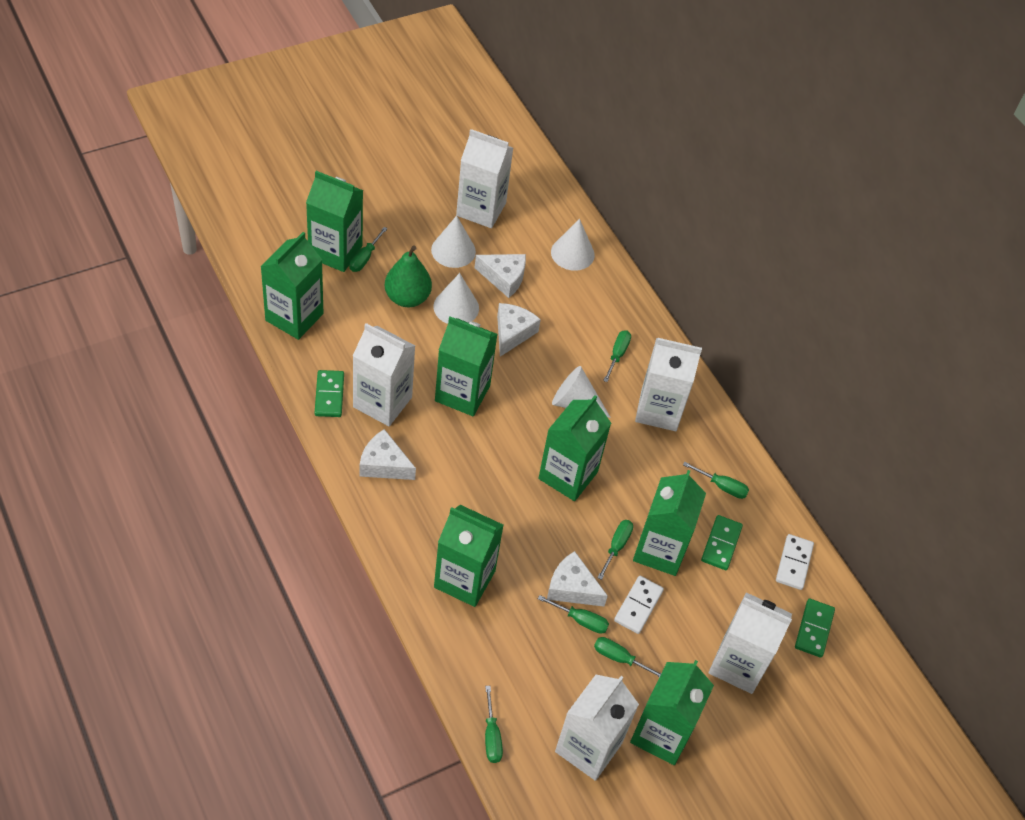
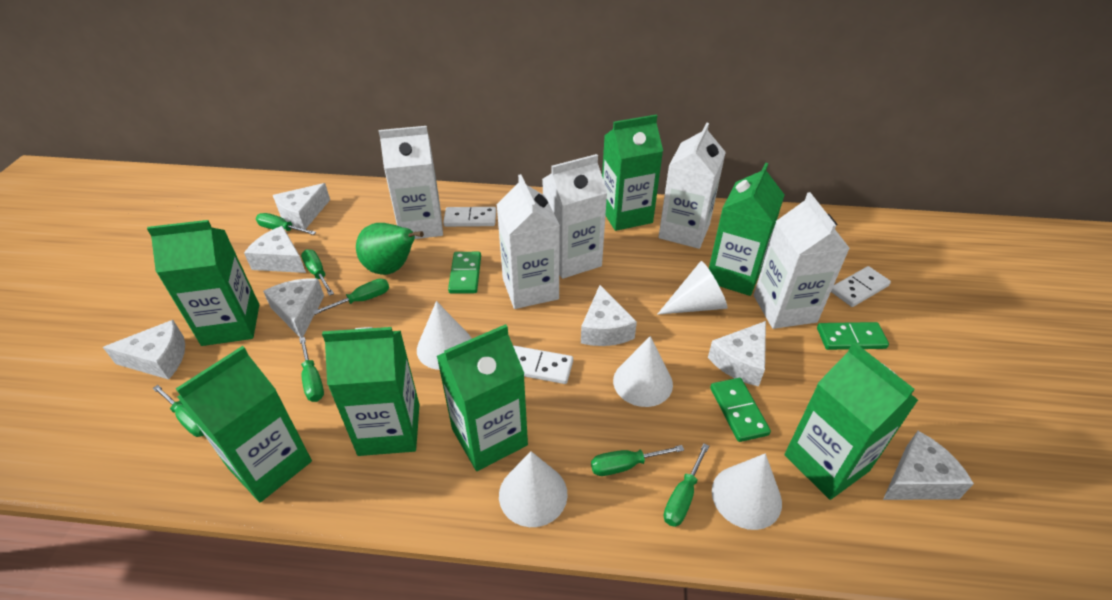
white cheese: [359,429,416,480] [474,254,526,298] [497,303,541,357] [547,551,608,607] = 4 -> [103,320,185,380] [244,226,306,273] [263,279,324,338] [273,183,330,229] [581,285,637,346] [708,321,766,386] [883,431,974,500] = 7
white cone: [431,215,476,268] [434,273,479,324] [551,219,595,271] [552,366,611,418] = 4 -> [417,301,472,370] [499,451,568,527] [613,336,673,407] [657,261,728,315] [712,454,782,530] = 5
white domino: [614,576,664,634] [776,534,814,590] = 2 -> [443,207,496,227] [513,346,573,384] [831,266,891,307] = 3

